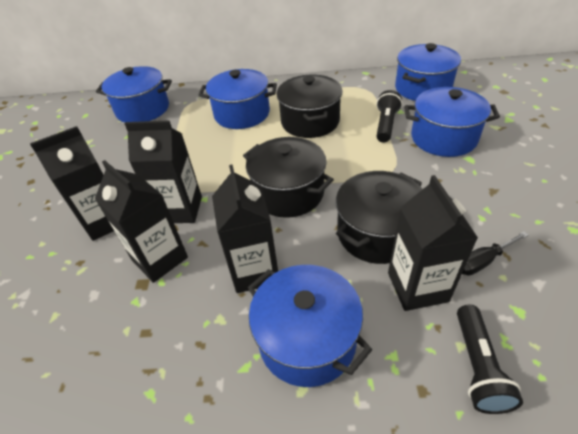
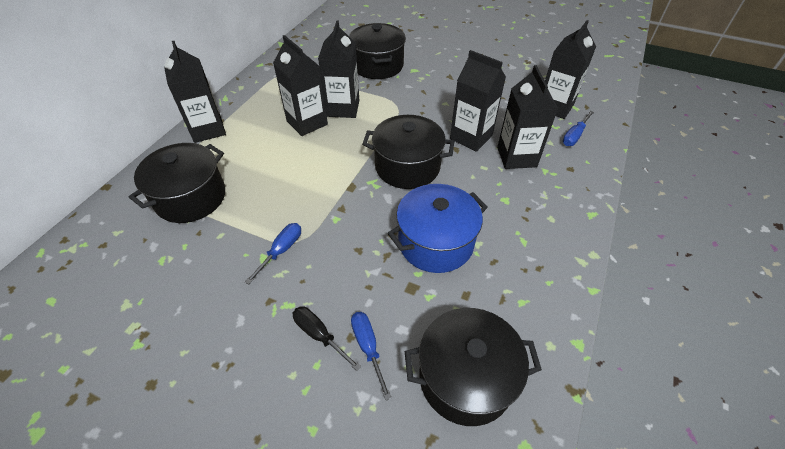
black carton: [30,126,114,241] [95,160,188,283] [125,120,202,223] [212,165,278,293] [388,175,478,311] = 5 -> [164,41,226,143] [273,35,328,136] [318,20,359,118] [450,50,506,152] [497,65,558,169] [545,20,596,119] = 6
black flashlight: [376,90,402,143] [457,305,523,414] = 2 -> none = 0
black pot: [243,137,334,218] [276,75,343,138] [336,171,422,264] = 3 -> [129,143,225,223] [349,23,406,79] [362,115,454,189] [405,308,542,426] = 4
blue pot: [96,66,172,123] [198,69,277,129] [248,265,372,387] [395,43,461,101] [404,87,500,157] = 5 -> [388,184,488,273] = 1
blue screwdriver: none = 0 -> [245,223,301,284] [351,312,392,401] [563,111,594,146] = 3

